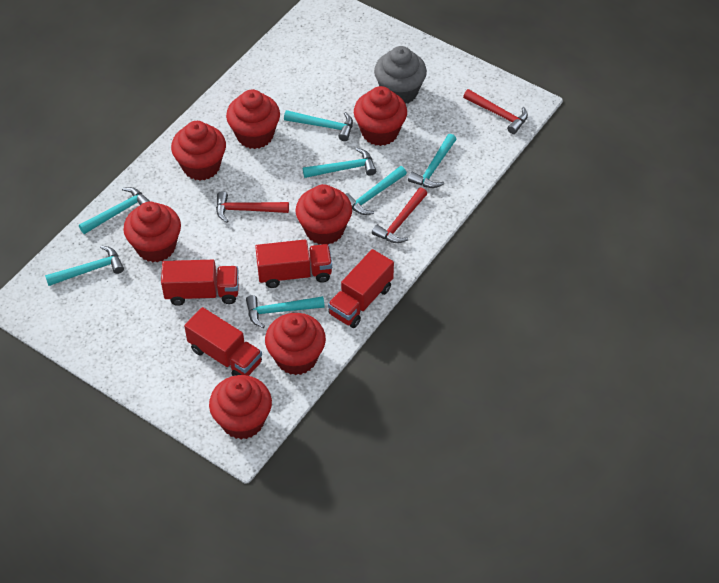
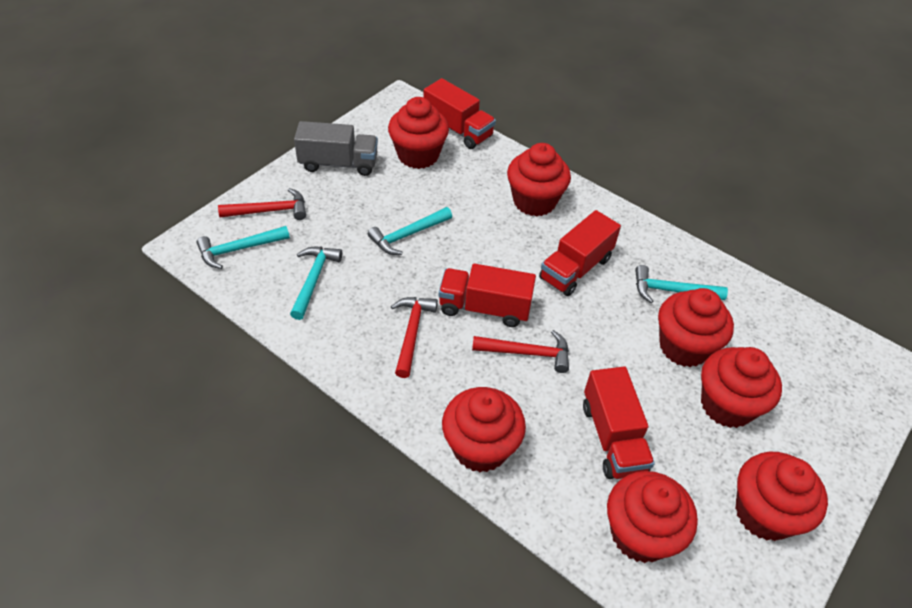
grey cupcake: [374,46,427,104] = 1 -> none = 0
grey truck: none = 0 -> [294,121,378,176] = 1
turquoise hammer: [45,245,124,286] [79,187,150,234] [246,295,325,328] [284,110,353,141] [303,148,376,178] [345,166,407,215] [408,134,456,188] = 7 -> [196,226,290,269] [290,247,342,320] [368,207,452,255] [635,265,728,303] = 4

